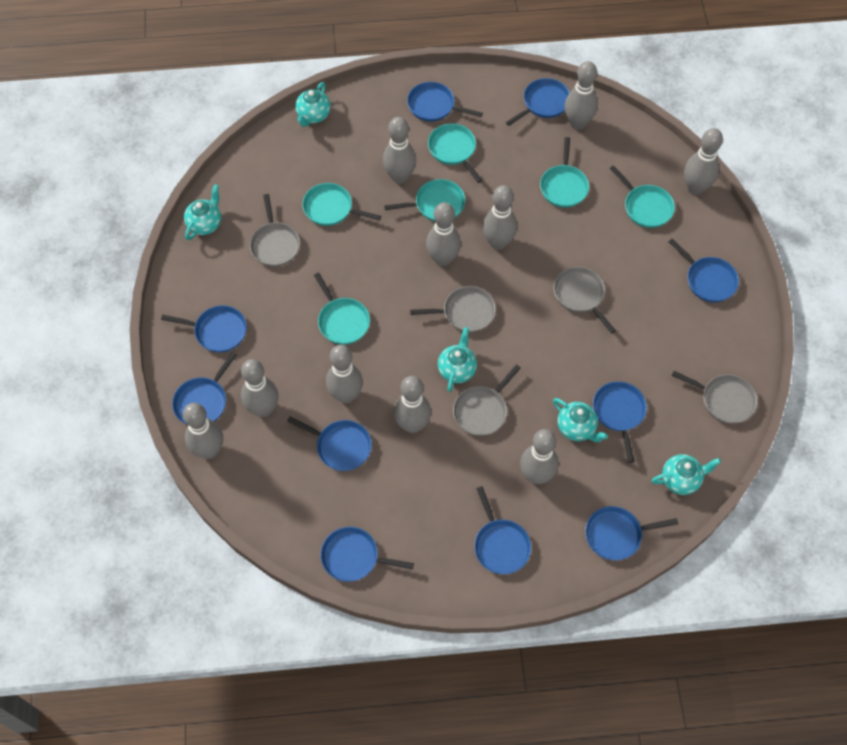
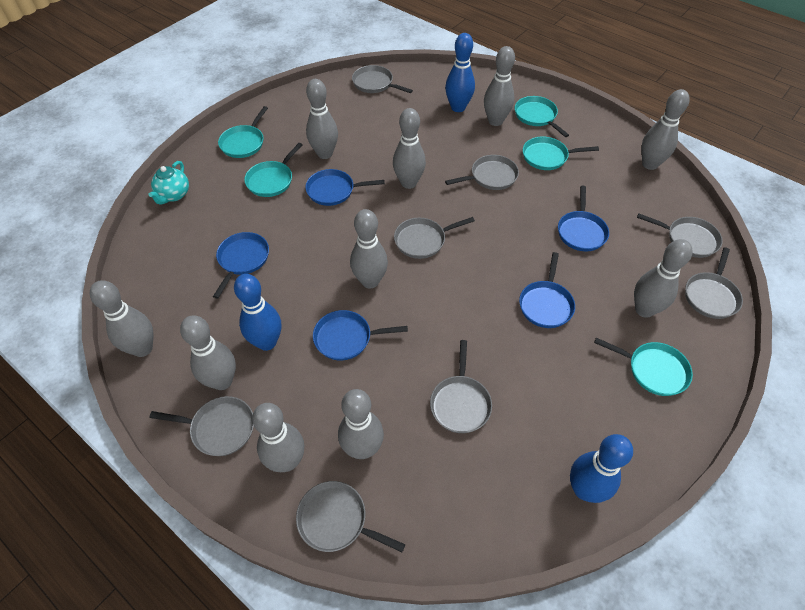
blue bowling pin: none = 0 -> [234,274,281,351] [445,33,475,112] [570,434,633,503] = 3
blue pan: [161,305,247,353] [172,352,237,424] [287,416,372,471] [320,527,414,582] [407,82,483,122] [474,486,531,574] [506,78,570,126] [585,506,678,560] [593,381,647,463] [669,239,739,302] = 10 -> [213,232,269,299] [305,169,385,206] [313,310,408,361] [519,252,575,328] [558,185,609,251] = 5
grey pan: [250,194,300,267] [410,286,496,332] [453,365,521,436] [554,267,616,334] [672,371,758,424] = 5 -> [149,396,254,456] [296,481,405,552] [352,65,413,93] [394,217,475,259] [430,340,492,433] [445,155,519,190] [637,213,723,258] [685,247,743,319] = 8
turquoise pan: [302,183,381,226] [314,273,370,345] [384,179,465,222] [428,124,483,183] [540,137,589,208] [610,165,675,228] = 6 -> [218,106,268,158] [244,143,302,197] [515,96,569,137] [523,137,599,170] [594,338,693,396] = 5
turquoise teapot: [184,184,221,240] [295,82,331,127] [438,327,477,392] [553,398,608,442] [651,454,721,495] = 5 -> [148,161,189,205] = 1

